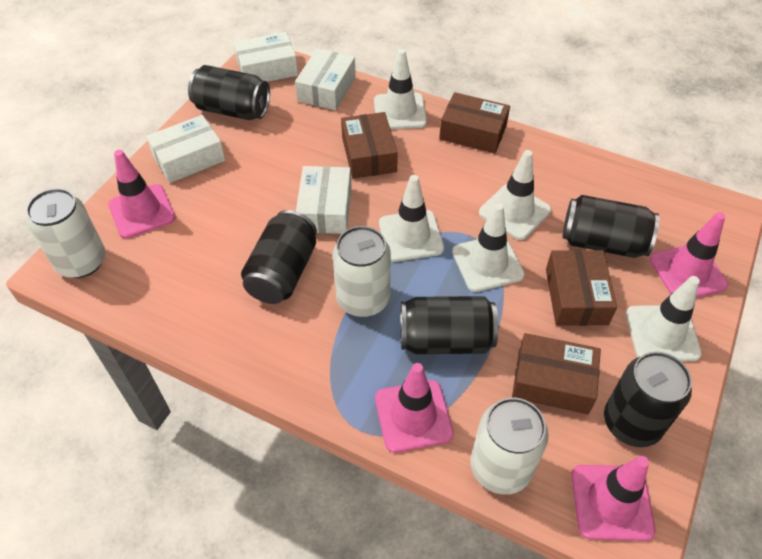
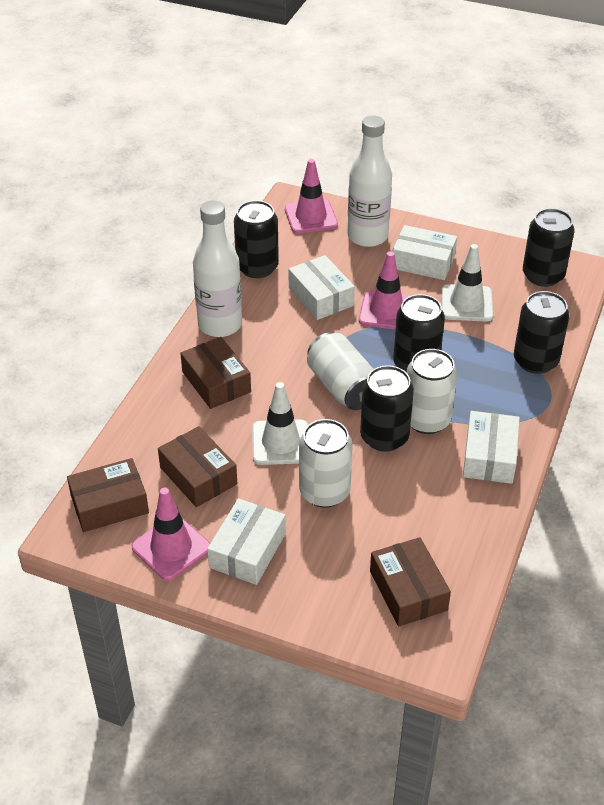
pink traffic cone: [108,150,176,239] [375,363,454,453] [571,456,655,541] [650,212,728,298] = 4 -> [132,487,210,581] [285,159,338,234] [359,251,411,330] = 3
white bottle: none = 0 -> [193,201,242,337] [347,115,392,247] = 2
white traffic cone: [374,49,427,129] [379,175,444,262] [452,203,525,292] [479,150,551,240] [626,276,702,361] = 5 -> [252,382,308,465] [441,244,493,322] = 2

